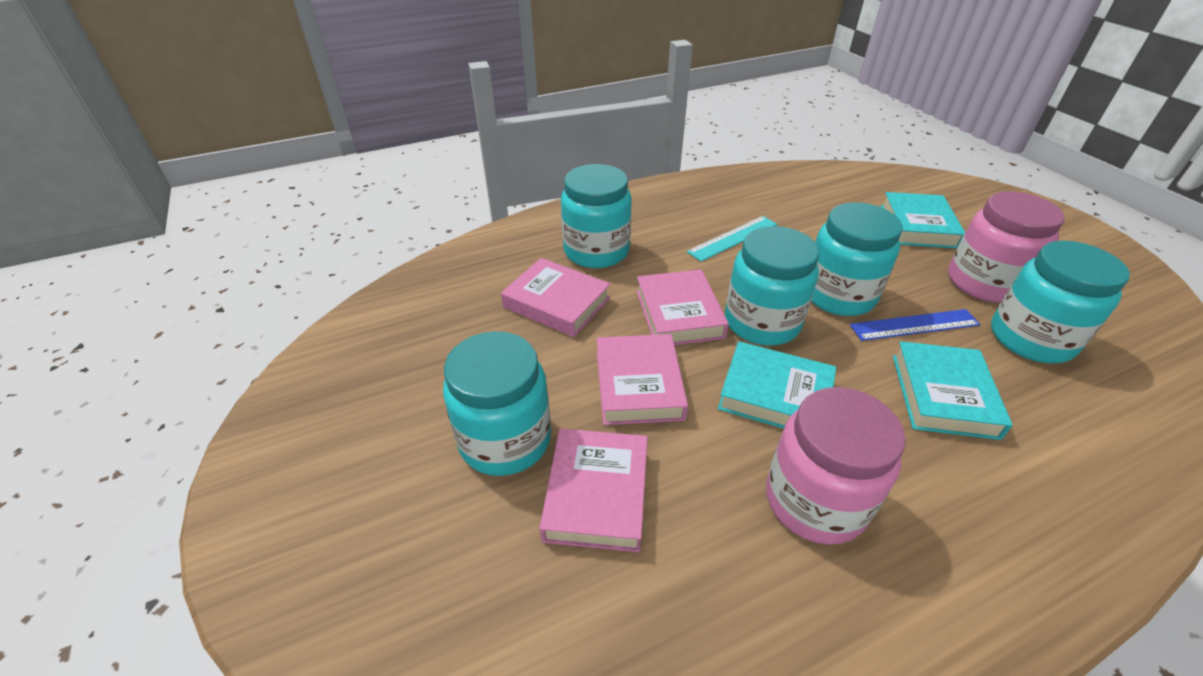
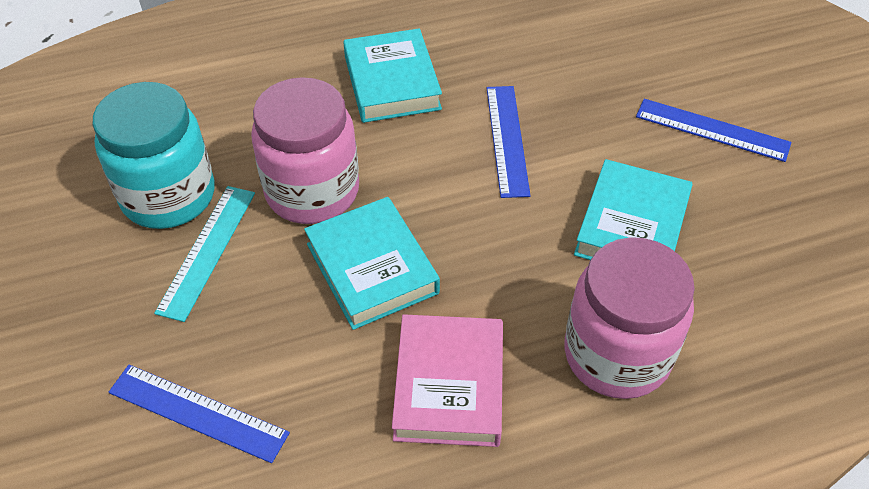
blue ruler: [850,309,981,341] = 1 -> [109,365,290,463] [487,86,531,198] [636,99,791,162] = 3
pink book: [501,258,610,337] [540,428,648,552] [597,334,688,425] [636,270,729,345] = 4 -> [392,314,503,447] = 1
turquoise jar: [443,331,551,476] [561,164,632,268] [725,226,820,346] [811,202,903,316] [991,241,1130,363] = 5 -> [93,82,214,229] = 1

